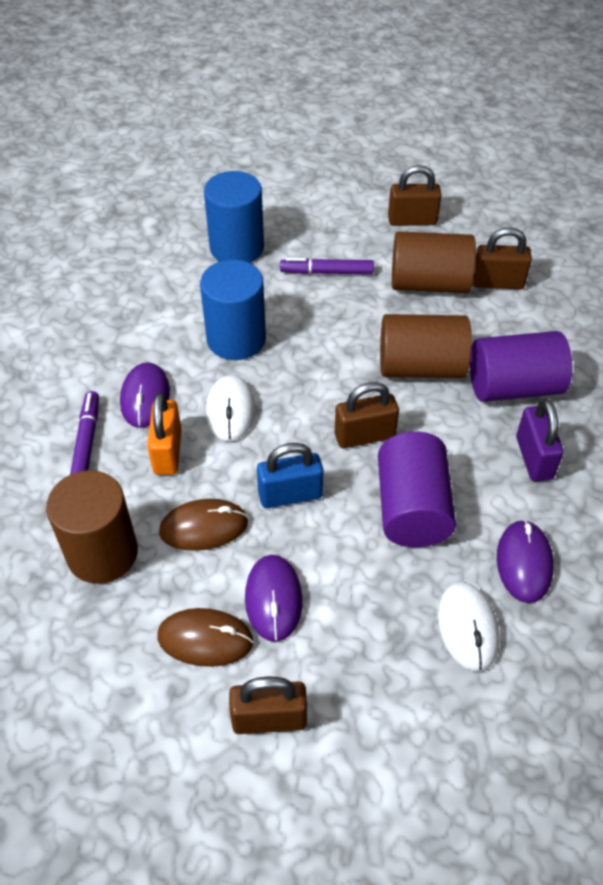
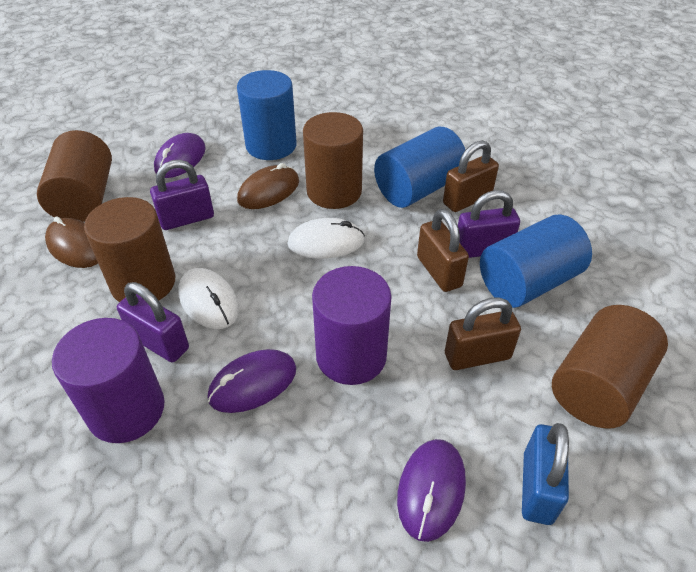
blue cylinder: [200,259,266,360] [204,171,264,263] = 2 -> [237,70,297,160] [374,127,465,208] [480,215,592,308] = 3
brown cylinder: [46,470,138,584] [380,314,472,378] [392,231,476,293] = 3 -> [37,130,112,222] [84,197,175,302] [303,112,363,209] [552,305,668,429] = 4
brown padlock: [229,677,307,734] [335,382,399,448] [388,165,442,226] [473,227,532,289] = 4 -> [417,209,469,292] [443,140,499,212] [445,297,521,370] = 3
orange padlock: [147,393,182,475] = 1 -> none = 0
purple marker: [70,391,99,475] [280,258,374,274] = 2 -> none = 0
purple padlock: [516,399,564,481] = 1 -> [117,282,189,363] [150,160,214,230] [458,190,520,258] = 3

